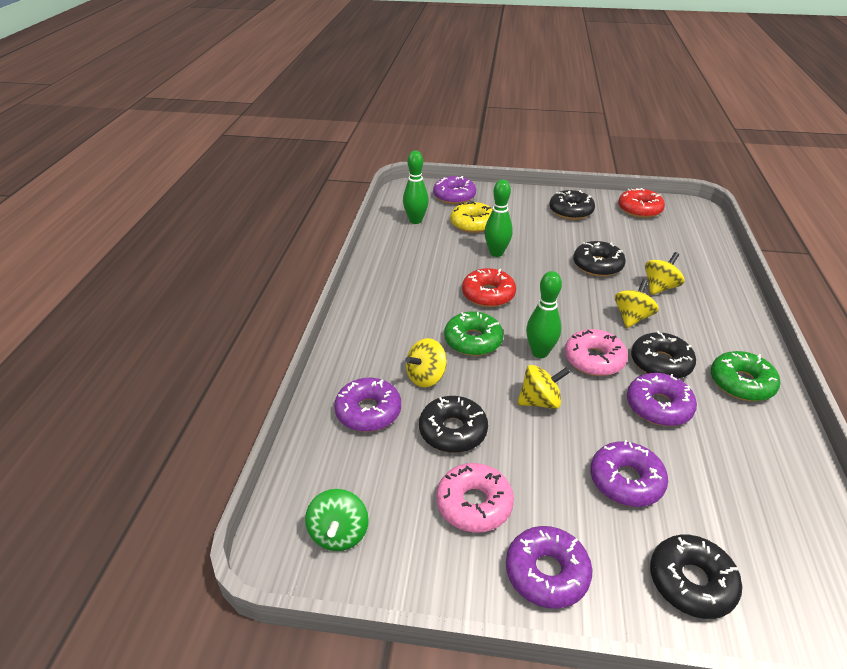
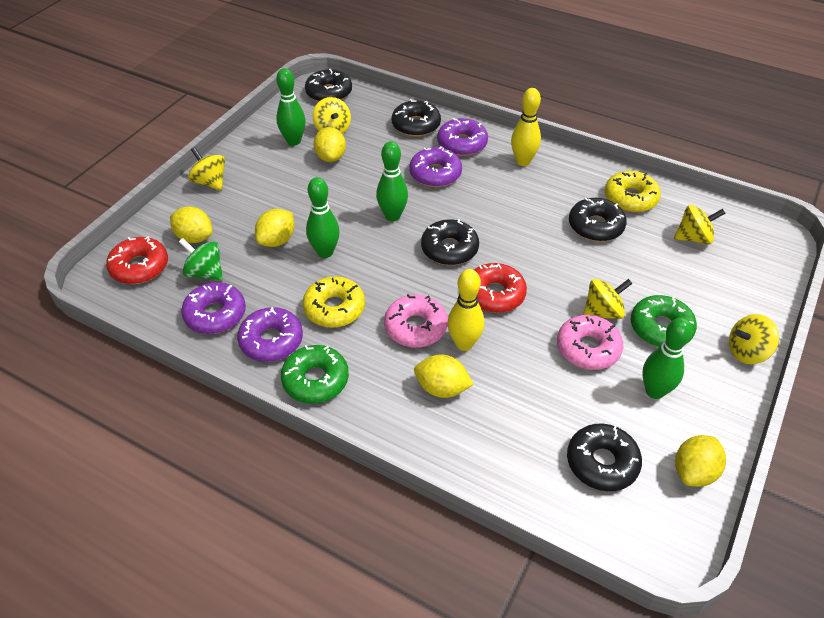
green bowling pin: [403,151,429,224] [484,180,513,257] [526,271,562,358] = 3 -> [276,68,306,146] [306,177,340,258] [376,141,408,221] [643,317,692,399] = 4
purple donut: [334,378,401,432] [433,176,476,204] [506,526,592,609] [590,440,668,507] [627,373,697,426] = 5 -> [181,282,246,334] [237,307,303,362] [409,146,462,187] [437,118,488,156] = 4
yellow bowling pin: none = 0 -> [447,269,485,351] [511,88,541,166] = 2
yellow donut: [450,202,493,233] = 1 -> [303,276,365,328] [605,171,661,212] = 2
yellow lemon: none = 0 -> [170,206,213,243] [255,209,294,247] [313,127,346,162] [414,355,474,398] [675,435,726,487] = 5
yellow spinning top: [405,338,447,387] [517,365,570,409] [615,279,659,328] [645,252,684,295] = 4 -> [188,147,225,191] [313,97,351,134] [583,279,632,319] [674,205,726,244] [729,314,779,364] = 5

